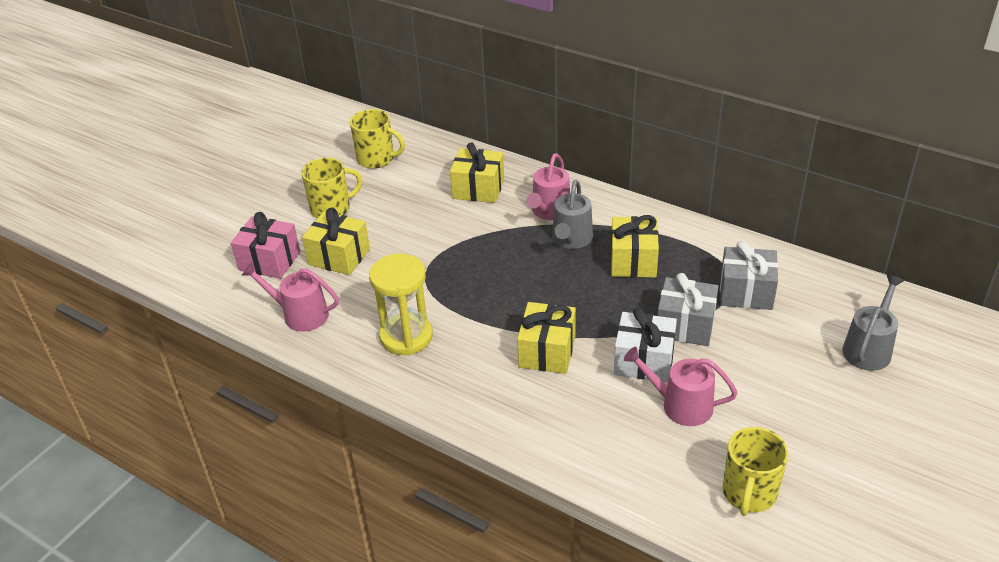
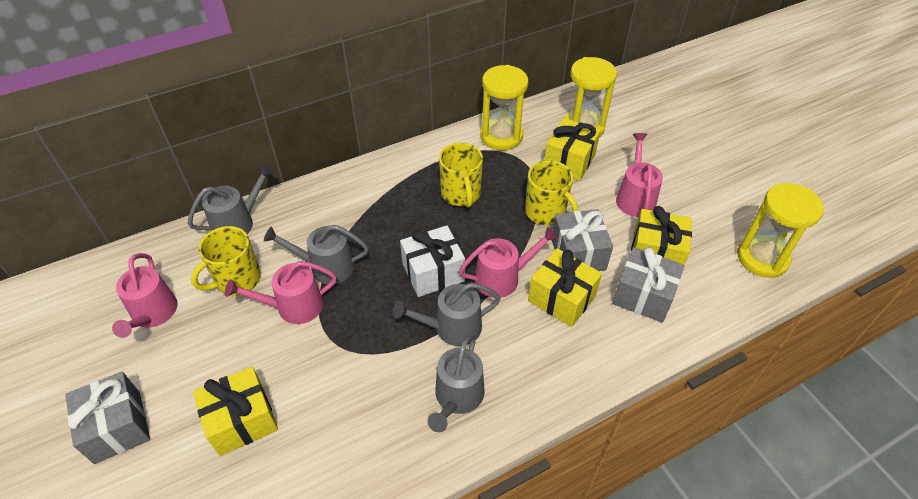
grey gift: [657,273,719,346] [720,241,778,310] = 2 -> [65,372,150,464] [552,209,613,271] [612,247,685,323] = 3
grey watering can: [552,180,593,249] [842,275,904,371] = 2 -> [188,164,274,234] [264,225,369,284] [393,283,501,346] [428,334,484,432] = 4
pink gift: [231,212,300,279] = 1 -> none = 0
pink watering can: [241,262,339,332] [527,153,570,220] [624,347,737,426] = 3 -> [112,253,177,338] [225,261,337,324] [459,227,558,298] [616,133,663,217] = 4
yellow hourglass: [369,254,433,355] = 1 -> [480,65,528,150] [564,57,617,138] [737,183,824,278] = 3

